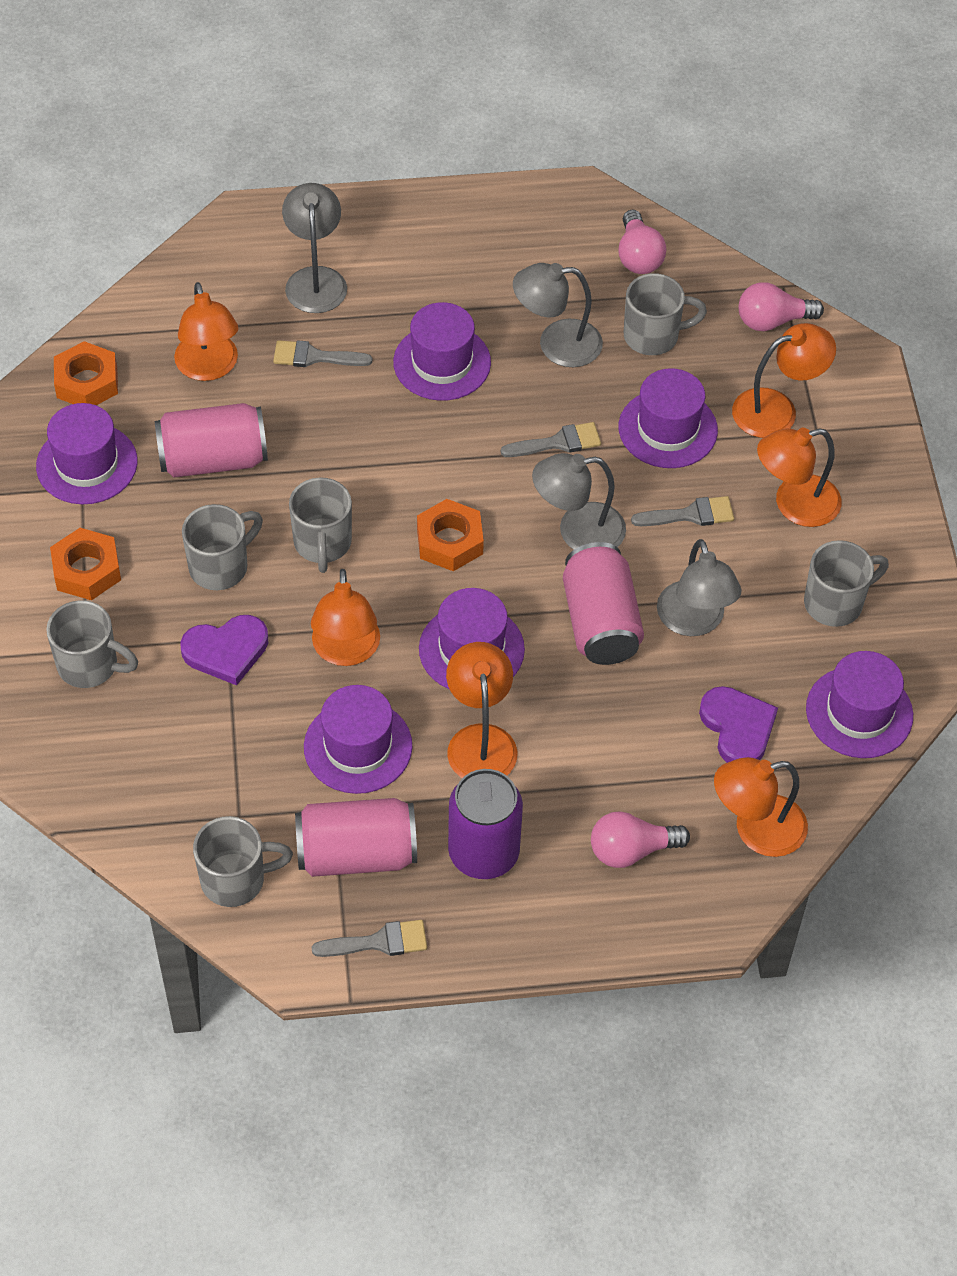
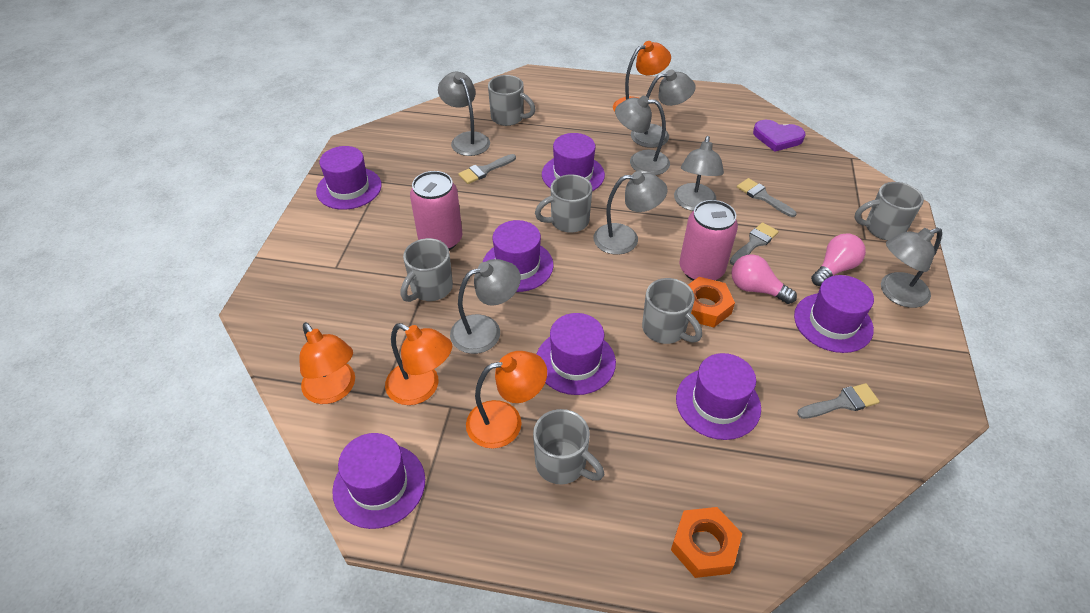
grey lamp: [282,183,347,313] [513,263,603,367] [532,453,626,550] [657,539,741,636] = 4 -> [438,72,490,156] [450,259,521,354] [594,171,668,255] [615,96,670,175] [631,70,696,148] [674,136,724,211] [881,228,942,308] = 7
orange lamp: [174,282,239,381] [311,569,380,666] [446,642,517,778] [714,757,808,857] [732,323,836,438] [757,428,842,527] = 6 -> [299,322,355,404] [385,323,452,405] [466,351,547,449] [613,41,671,112] = 4
orange nut: [50,528,121,600] [54,341,118,405] [417,499,484,571] = 3 -> [671,507,743,578] [688,277,735,327] = 2
pink can: [155,403,268,478] [295,798,417,877] [563,542,644,665] = 3 -> [410,171,462,250] [679,200,738,281] = 2
pink light bulb: [591,812,690,868] [618,210,666,274] [739,282,824,331] = 3 -> [731,254,797,304] [811,233,866,286] = 2
purple can: [448,769,523,879] = 1 -> none = 0
purple hat: [36,403,138,504] [304,685,412,794] [393,302,491,401] [419,588,525,690] [619,368,718,468] [806,651,913,758] = 6 -> [316,146,382,210] [332,433,425,529] [483,220,554,292] [537,313,616,395] [542,133,605,191] [676,353,761,440] [794,275,874,353] = 7
purple heart: [180,615,268,685] [699,686,778,763] = 2 -> [753,120,805,152] = 1

